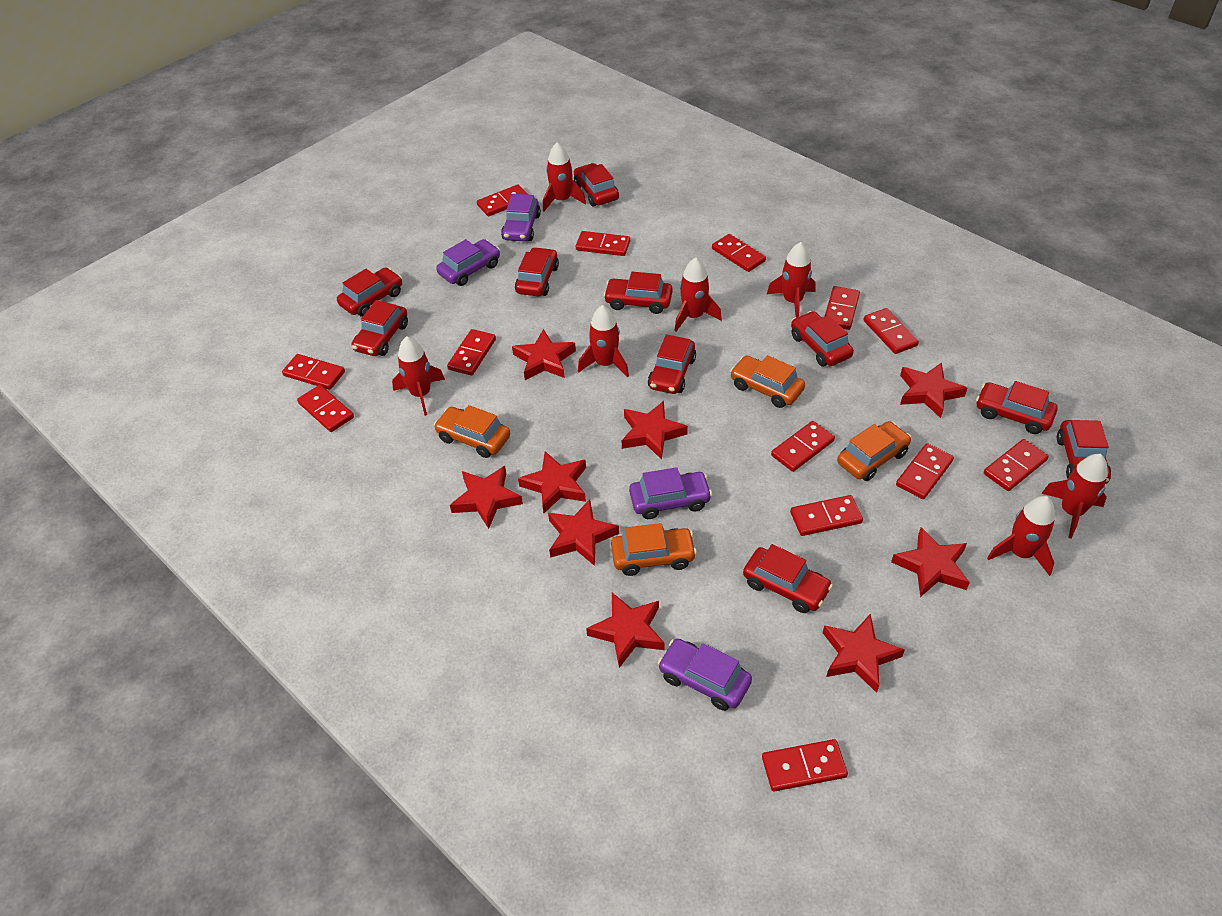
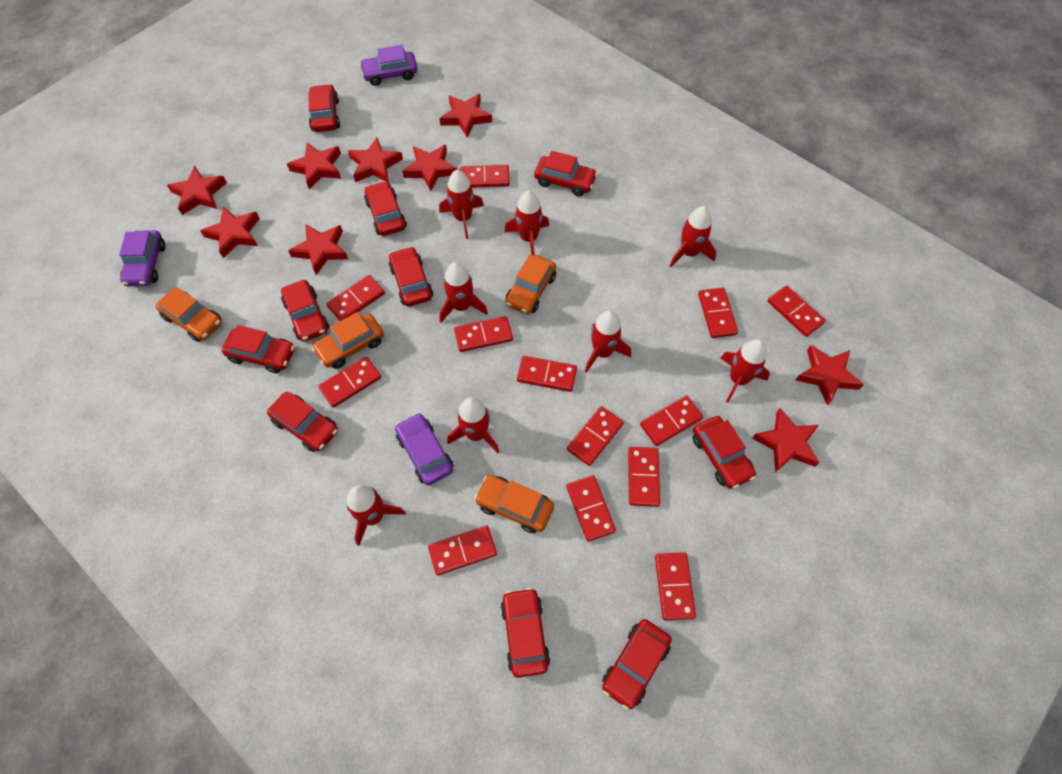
purple car: [436,239,500,286] [501,194,541,241] [629,467,712,519] [658,639,752,711] = 4 -> [119,230,166,286] [360,45,418,86] [395,413,453,486] = 3
red rocket: [392,336,445,416] [543,142,586,211] [578,305,629,378] [675,257,722,332] [766,242,816,317] [987,496,1055,576] [1041,454,1108,538] = 7 -> [346,485,406,546] [439,170,484,239] [439,262,488,323] [447,397,499,453] [504,191,549,255] [585,311,631,373] [670,206,717,267] [721,339,770,403] = 8

